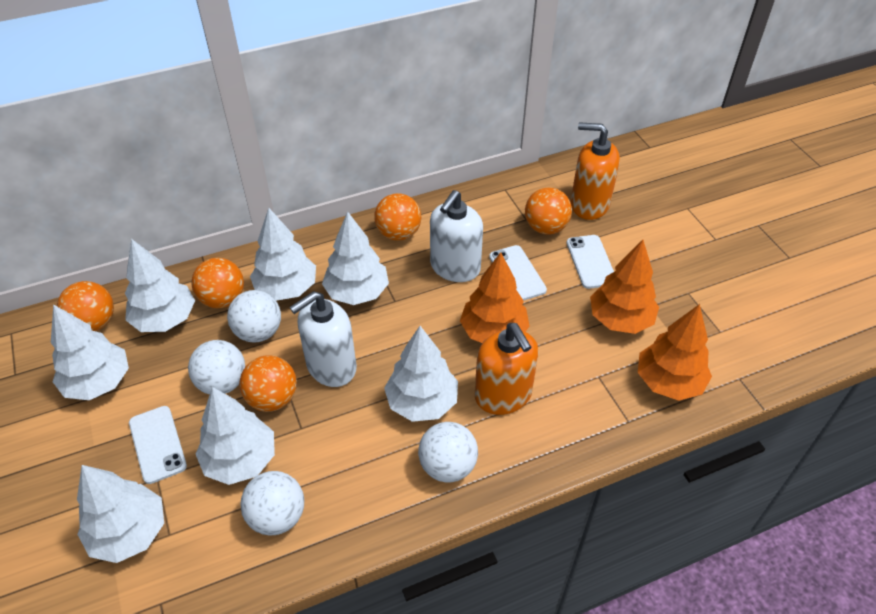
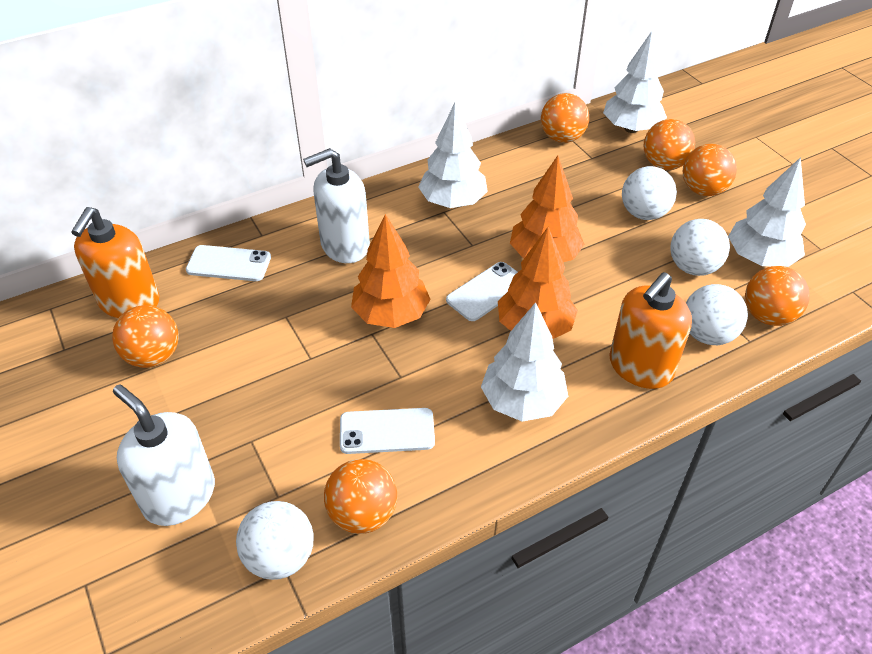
orange ball: [57,281,114,331] [191,258,244,308] [239,355,297,412] [374,193,421,241] [525,187,572,234] = 5 -> [112,305,179,368] [324,459,397,534] [541,93,589,143] [644,119,695,170] [683,144,737,196] [745,266,810,326] = 6
white tree: [51,304,129,400] [77,465,164,563] [125,239,195,332] [196,387,275,485] [250,208,316,301] [322,212,389,305] [384,326,458,422] = 7 -> [418,103,488,208] [481,302,568,421] [603,31,667,133] [728,157,806,267] = 4

